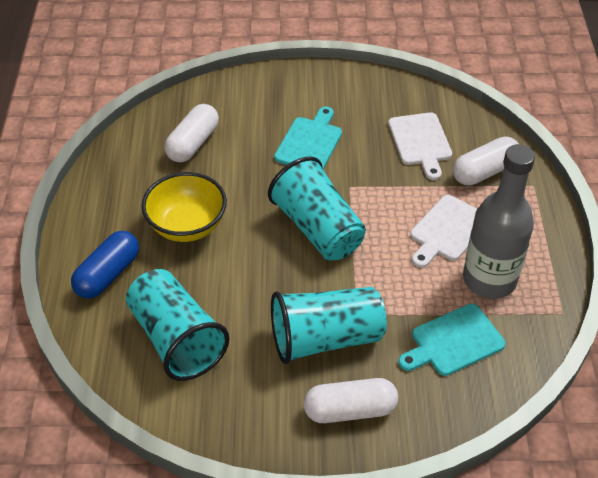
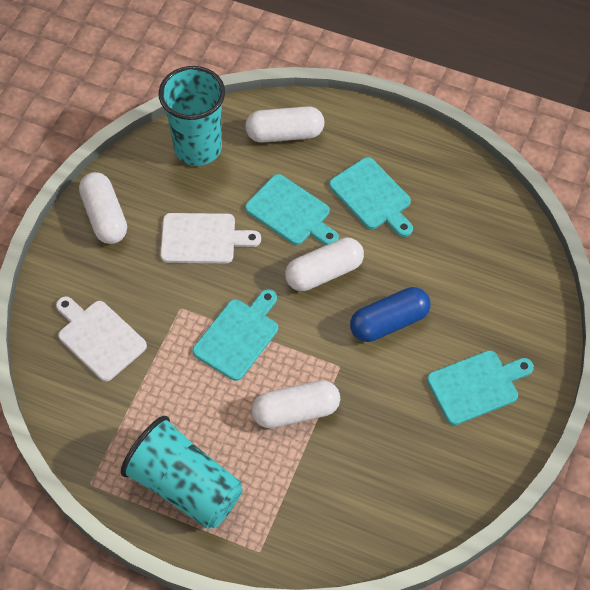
grey bottle: [463,144,535,299] = 1 -> none = 0
turquoise cup: [126,269,229,381] [268,156,366,260] [271,287,387,364] = 3 -> [121,416,243,529] [159,66,225,166] = 2
turquoise cutting board: [274,107,342,170] [399,304,506,376] = 2 -> [192,289,278,381] [245,174,339,245] [329,157,413,237] [427,350,534,425] = 4
white capsule: [164,104,219,162] [304,378,398,423] [453,136,519,185] = 3 -> [79,172,127,244] [245,106,324,143] [252,380,340,428] [285,237,364,291] = 4
yellow bowl: [142,172,227,242] = 1 -> none = 0

